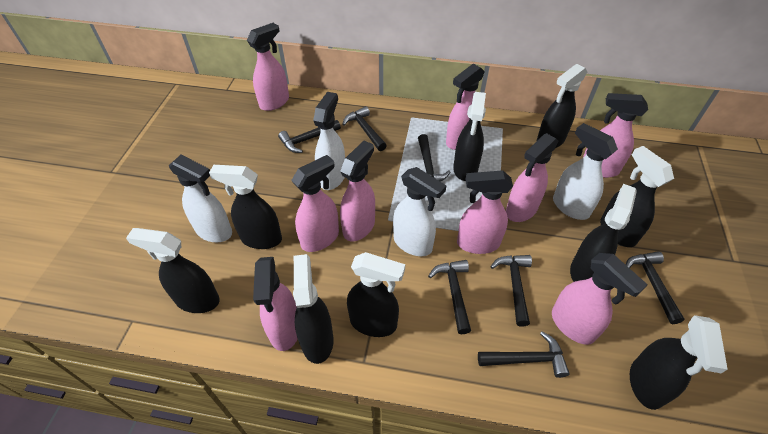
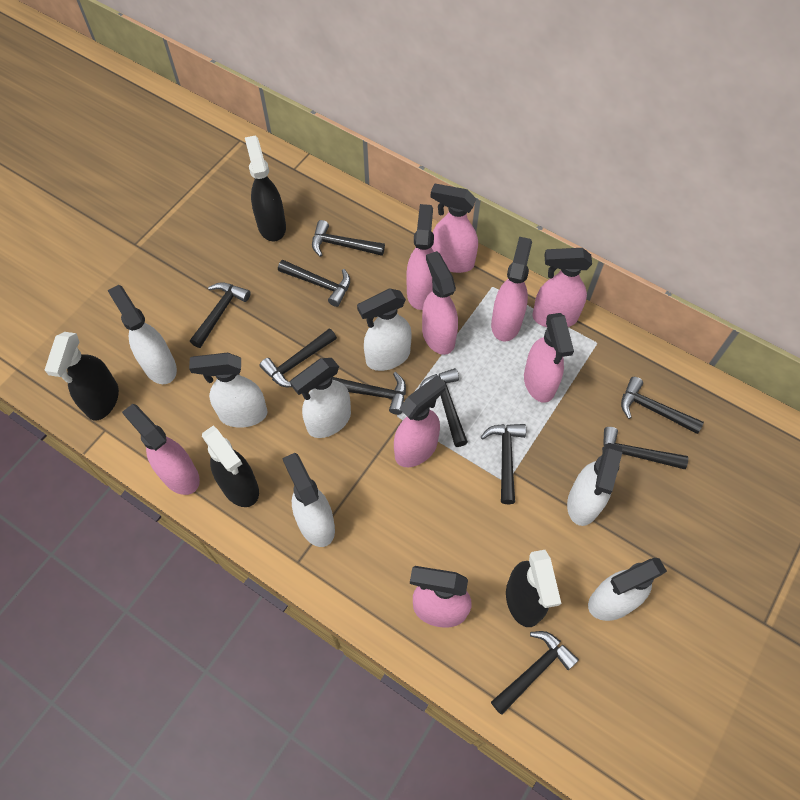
black hammer: [278,120,341,153] [342,106,387,151] [418,134,451,182] [428,260,471,334] [478,332,570,378] [490,255,532,327] [626,251,684,324] = 7 -> [190,282,250,348] [260,328,337,387] [278,260,350,307] [312,220,385,257] [332,372,406,415] [419,368,468,447] [481,424,526,504] [491,631,579,715] [602,427,688,469] [621,377,704,434] = 10
black spray bottle: [126,228,220,313] [209,165,282,249] [293,254,333,364] [347,252,405,337] [453,92,486,181] [537,64,587,148] [570,184,637,282] [600,146,674,247] [630,315,728,410] = 9 -> [45,332,119,420] [202,425,259,507] [245,135,286,241] [506,550,561,627] = 4
white spray bottle: [169,155,232,243] [313,92,345,190] [393,167,446,256] [553,123,618,220] = 4 -> [107,285,177,384] [189,353,268,428] [282,453,335,547] [290,358,351,438] [357,289,412,371] [567,443,622,526] [588,558,667,621] = 7

